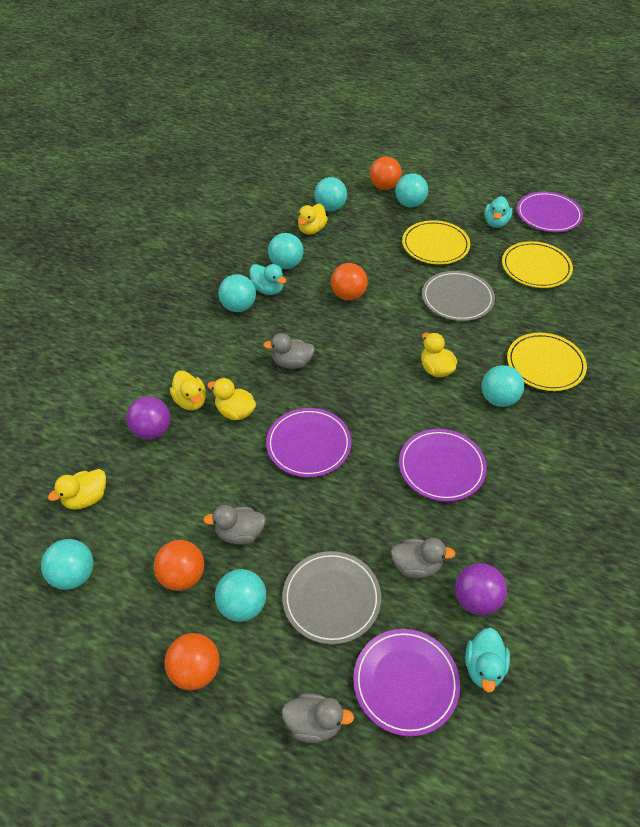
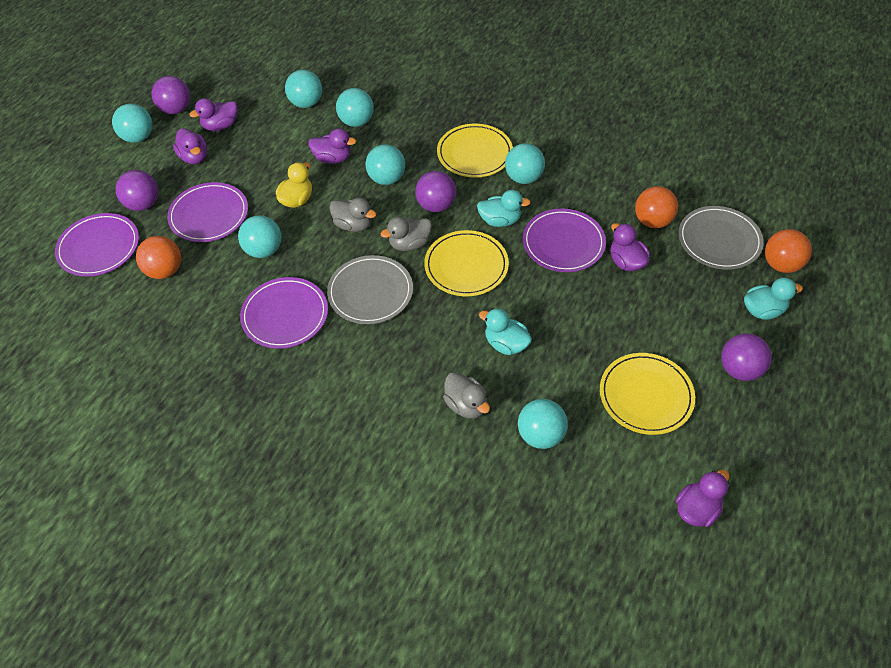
grey duck: [203,505,266,545] [263,333,315,369] [282,693,354,743] [391,538,456,578] = 4 -> [329,198,376,232] [381,217,432,251] [443,372,490,419] = 3
orange ball: [154,540,204,591] [165,633,220,690] [331,263,368,301] [370,156,402,190] = 4 -> [136,236,181,279] [635,186,678,228] [765,229,812,273] = 3
purple ball: [126,396,171,440] [455,563,507,615] = 2 -> [116,170,158,211] [152,76,190,114] [415,171,456,212] [721,334,772,381] = 4
purple duck: none = 0 -> [173,128,207,164] [189,98,237,131] [308,128,357,164] [610,223,650,271] [676,470,730,527] = 5
yellow duck: [48,469,106,510] [170,371,206,410] [207,378,256,420] [298,204,328,235] [421,332,457,377] = 5 -> [276,162,312,208] = 1

